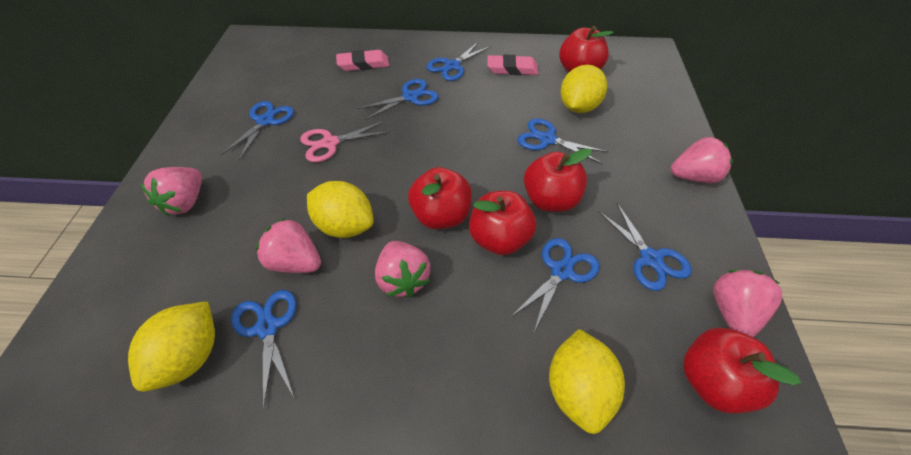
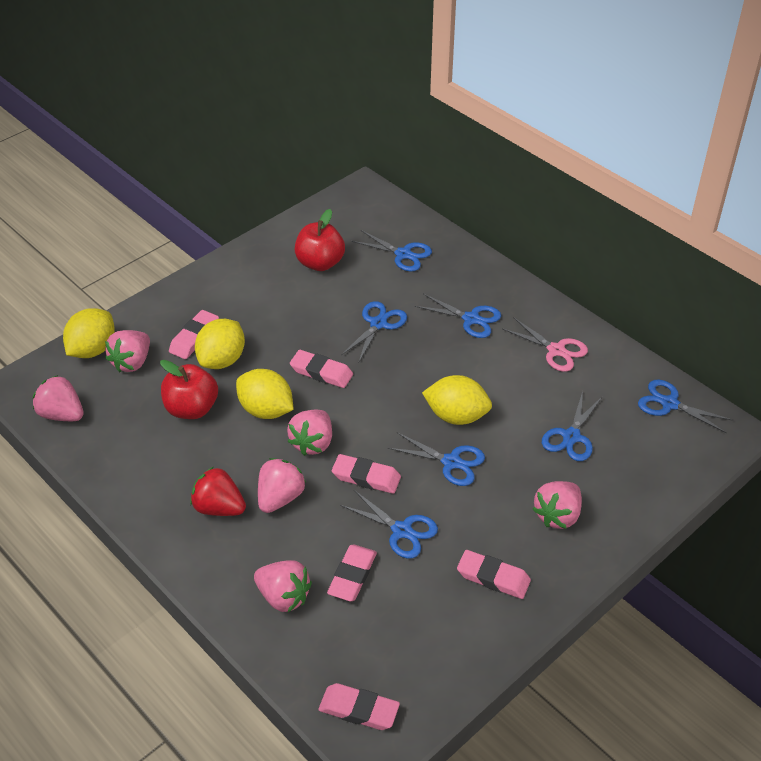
pink eraser: [336,50,389,71] [487,55,539,75] = 2 -> [169,310,219,359] [290,350,353,388] [319,683,400,730] [327,545,377,601] [332,454,401,494] [457,550,531,599] = 6
pink strawberry: [141,167,202,216] [256,218,321,273] [375,241,430,298] [671,137,733,183] [713,270,782,337] = 5 -> [33,375,84,421] [105,330,150,372] [254,560,312,612] [258,458,306,513] [287,410,332,456] [533,481,582,529] = 6
red apple: [408,167,472,229] [469,191,536,255] [524,148,592,212] [559,26,614,72] [683,328,801,413] = 5 -> [160,360,218,419] [295,209,345,271] = 2
red strawberry: none = 0 -> [190,467,246,516] = 1

